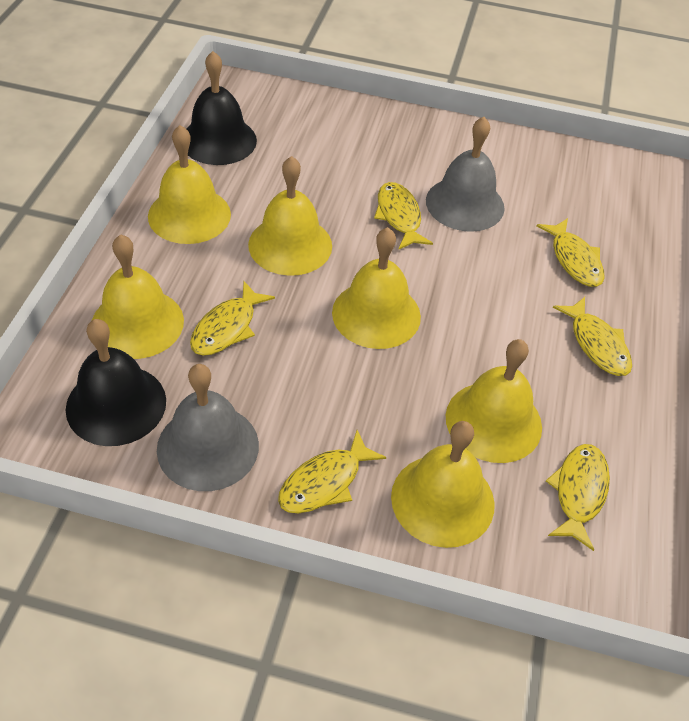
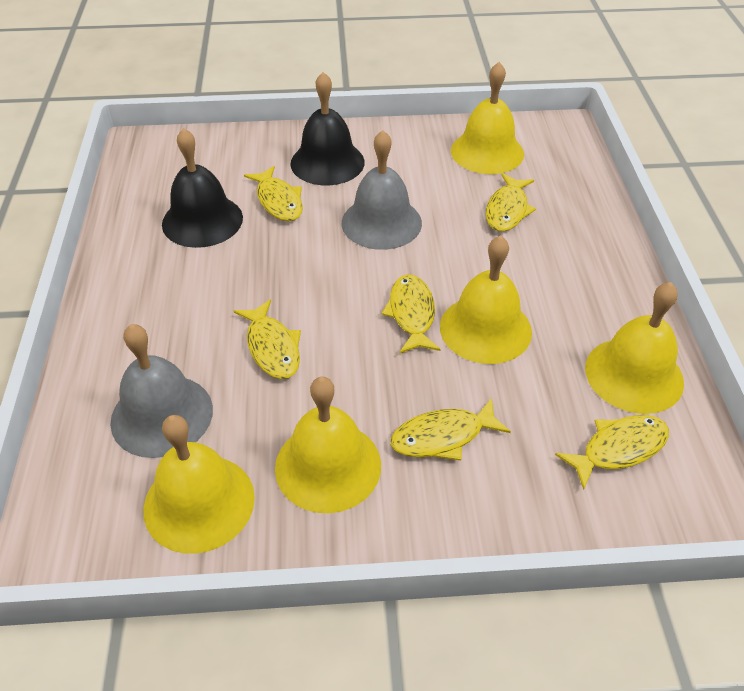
yellow bell: [92,234,184,359] [148,125,231,244] [248,156,332,276] [332,227,421,349] [391,421,495,548] [446,339,542,463] = 6 -> [143,415,255,554] [275,376,381,513] [440,235,532,364] [451,62,524,174] [585,282,684,414] = 5

